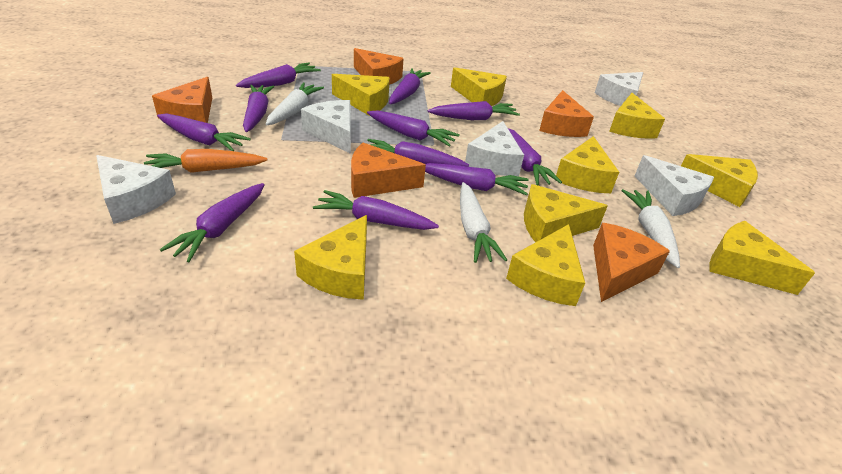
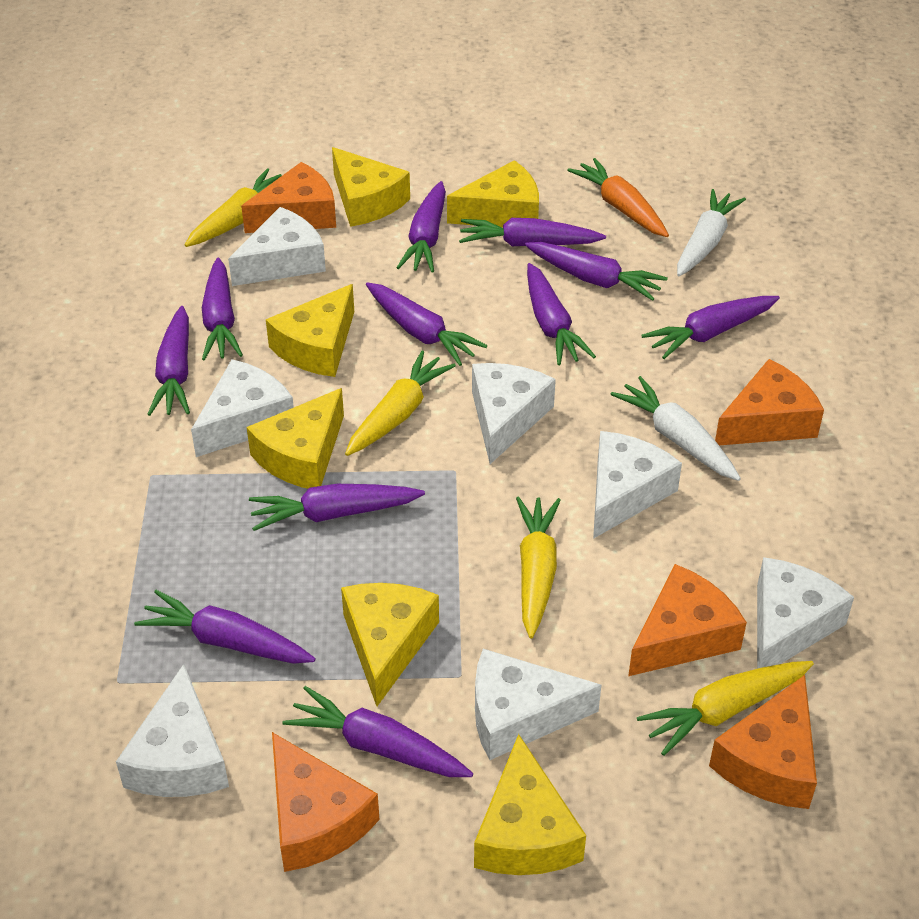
white carrot: [266,82,324,125] [460,182,507,263] [621,189,680,268] = 3 -> [610,376,741,481] [677,189,746,276] = 2
white cheese: [96,155,176,224] [301,100,351,154] [465,121,524,176] [595,72,643,106] [635,155,714,216] = 5 -> [116,664,229,797] [191,359,294,457] [228,207,326,286] [472,363,556,464] [475,649,601,760] [593,431,682,539] [757,557,854,669] = 7
yellow carrot: none = 0 -> [185,168,282,247] [345,351,456,456] [516,496,561,638] [637,661,814,756] = 4
yellow cheese: [294,215,367,300] [332,74,390,116] [451,67,507,106] [506,224,585,306] [524,184,608,242] [555,136,619,193] [609,93,665,139] [681,154,758,207] [709,221,815,295] = 9 -> [247,388,344,489] [266,284,354,377] [332,147,410,227] [341,583,439,706] [447,160,539,227] [474,734,586,875] = 6

